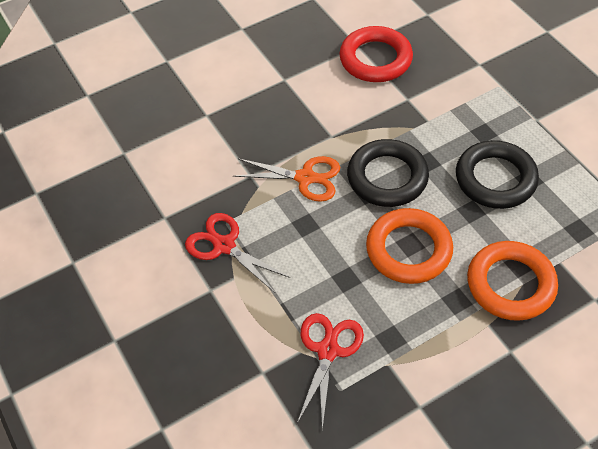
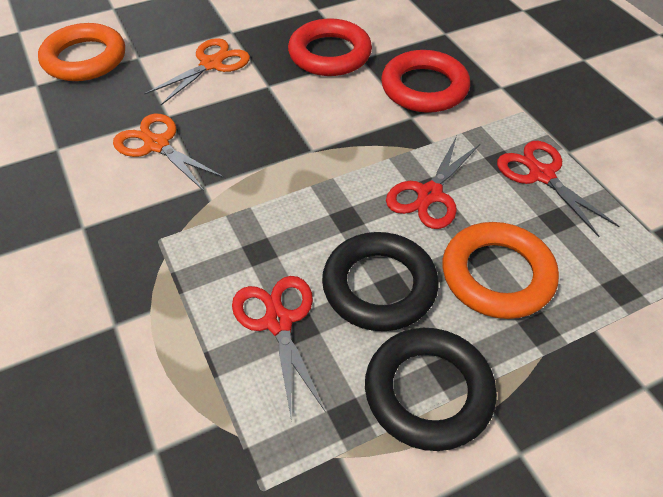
orange scissors: [233,156,340,202] = 1 -> [113,114,224,191] [144,38,250,105] = 2
red ring: [340,26,413,82] = 1 -> [288,18,372,76] [381,50,470,113] = 2
red scissors: [185,213,290,293] [297,313,364,430] = 2 -> [232,276,326,422] [386,136,481,229] [497,141,619,237] = 3

